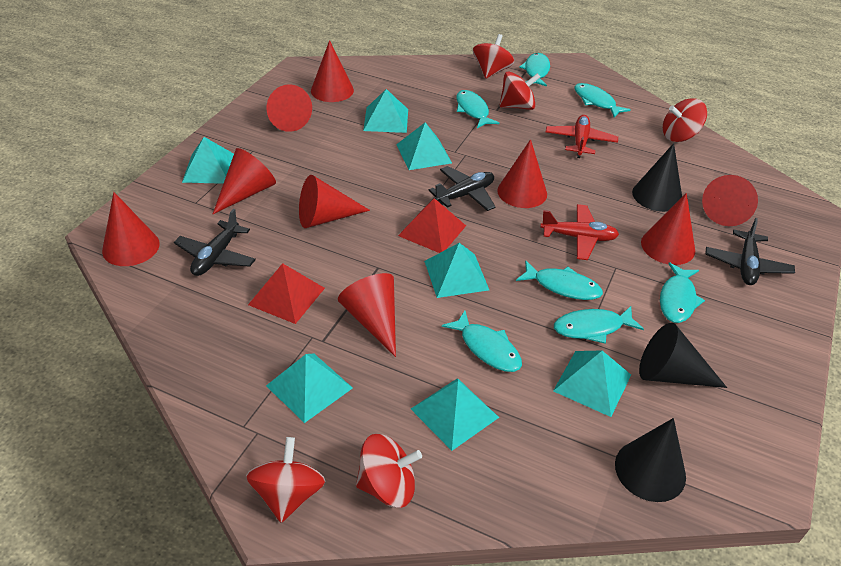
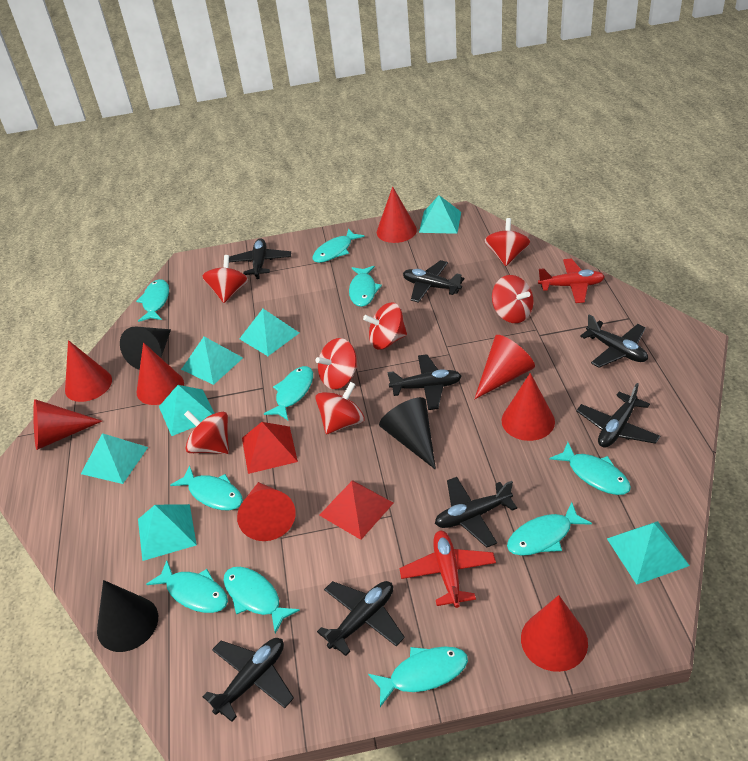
black plane: [174,209,256,276] [428,166,496,211] [705,218,795,285] = 3 -> [203,638,294,722] [229,238,291,279] [317,581,405,656] [387,354,461,410] [403,260,464,303] [435,477,517,548] [576,383,660,448] [580,314,648,368] = 8
red cone: [102,192,160,266] [213,148,276,214] [267,85,312,132] [299,175,370,228] [311,40,354,102] [338,273,396,357] [497,139,547,208] [641,193,695,265] [702,175,758,226] = 9 -> [33,399,102,450] [65,340,112,402] [136,342,184,405] [237,482,296,541] [377,186,417,243] [475,335,535,399] [501,373,555,441] [521,595,588,672] = 8
red spinning top: [246,437,325,523] [356,434,422,508] [473,34,514,79] [499,71,540,110] [663,98,707,142] = 5 -> [184,410,229,454] [202,255,248,303] [315,338,357,389] [315,382,364,434] [363,302,407,350] [484,218,530,266] [492,275,534,323] = 7
turquoise fish: [442,311,522,372] [456,90,499,128] [516,260,603,300] [519,53,550,87] [554,306,644,344] [575,83,631,118] [660,262,705,323] = 7 -> [136,279,169,322] [146,560,228,613] [170,465,243,510] [224,567,300,634] [264,366,313,420] [313,228,365,263] [349,266,382,307] [368,646,468,707] [507,502,592,556] [549,442,631,495] = 10

